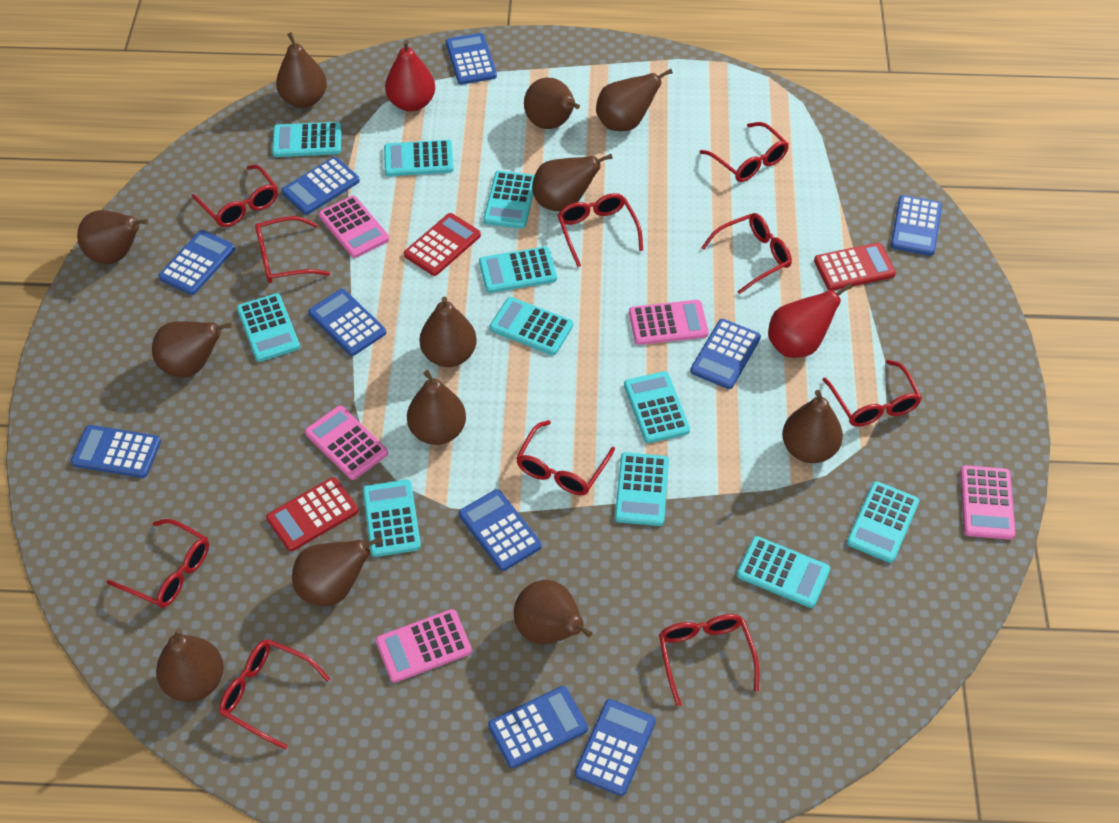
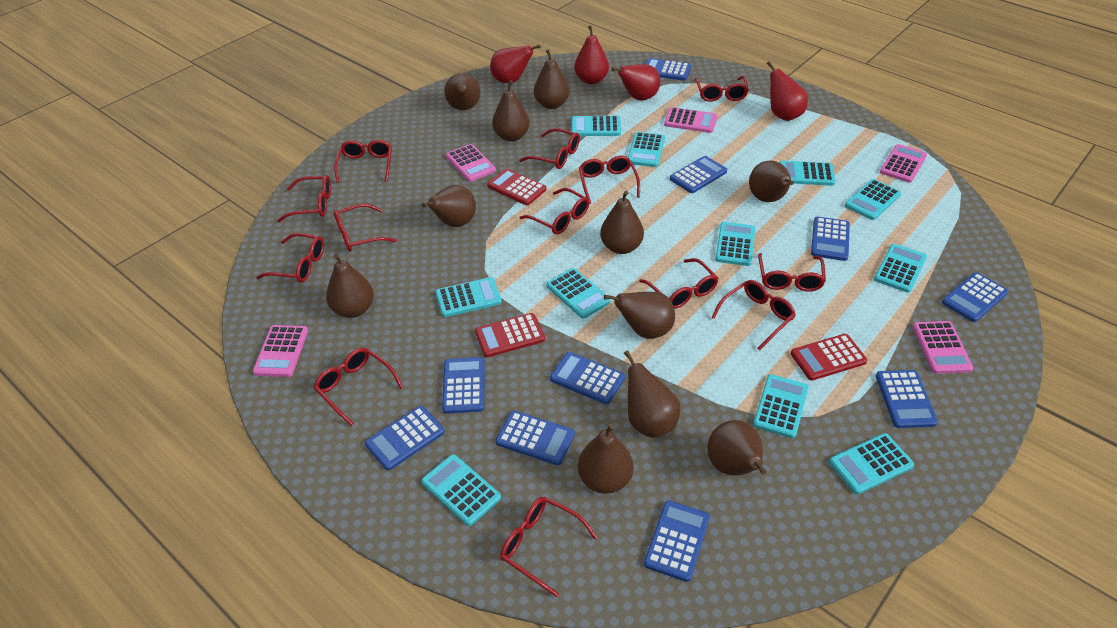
brown pear: [77,210,148,264] [152,321,232,377] [156,628,224,702] [276,32,327,108] [292,536,383,606] [407,370,466,445] [419,297,477,367] [514,580,592,644] [524,78,580,129] [532,154,613,211] [596,69,673,131] [782,390,843,463] = 12 -> [326,254,374,318] [422,185,476,227] [444,73,480,110] [492,80,530,142] [534,49,569,109] [578,424,634,494] [600,191,644,254] [604,292,675,339] [624,350,680,438] [707,420,766,476] [749,161,794,202] = 11
red glasses: [107,519,209,608] [192,165,278,227] [219,639,330,749] [255,216,330,283] [516,420,615,495] [557,193,643,267] [659,614,759,706] [699,122,789,182] [701,213,792,294] [823,360,922,427] = 10 -> [256,233,324,282] [277,175,331,222] [314,348,404,426] [334,140,392,183] [334,204,397,252] [500,497,597,597] [519,128,580,169] [520,188,589,234] [579,156,640,204] [639,258,718,309] [695,76,749,102] [711,280,796,351] [758,253,826,292] = 13
red pear: [385,40,435,112] [768,283,852,358] = 2 -> [490,45,541,83] [574,25,609,84] [612,64,660,100] [767,61,808,121] = 4

